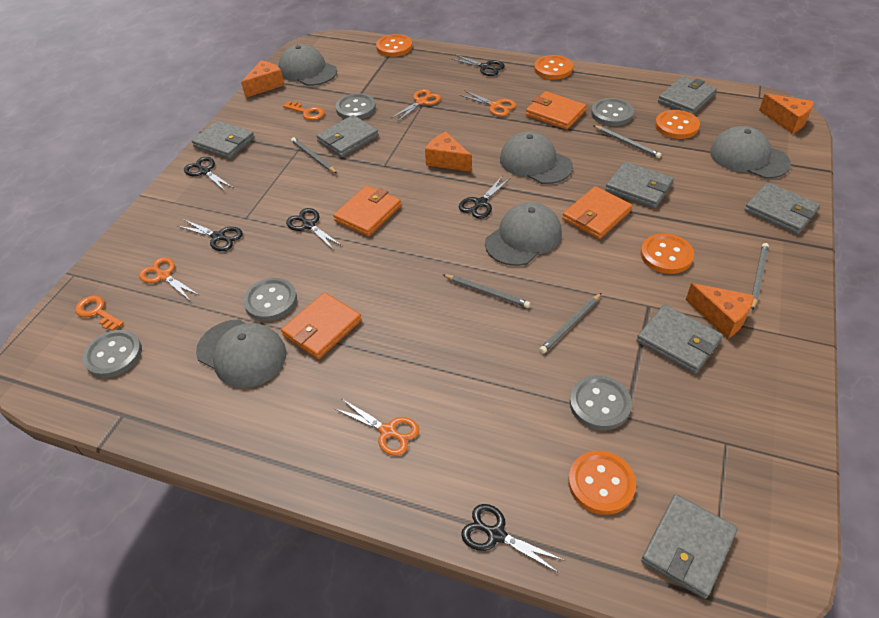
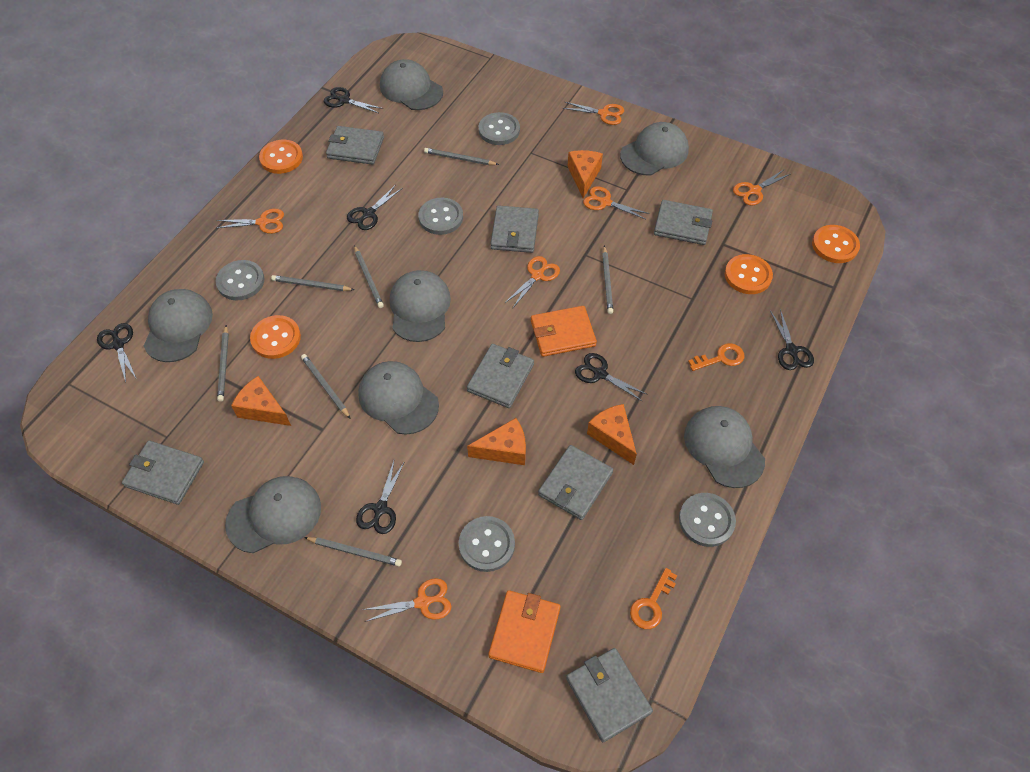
grey cap: [196,320,286,388] [278,44,337,86] [485,202,562,266] [500,131,573,184] [710,126,791,179] = 5 -> [144,289,213,362] [225,476,321,553] [358,361,439,435] [380,59,443,110] [390,270,451,342] [620,122,689,175] [684,406,765,488] = 7
grey pencil: [291,137,337,174] [442,274,530,308] [539,293,601,353] [593,125,661,158] [751,243,769,310] = 5 -> [217,325,229,402] [271,275,354,291] [301,354,351,419] [304,537,402,566] [354,245,384,308] [424,148,499,165] [602,246,613,314] = 7
orange button: [376,34,412,57] [534,55,573,80] [568,451,636,515] [641,233,694,274] [655,110,700,139] = 5 -> [250,315,301,359] [259,140,303,174] [725,254,773,294] [812,225,860,263] = 4
orange scissors: [139,257,200,300] [334,399,419,456] [391,89,441,122] [459,90,516,116] = 4 -> [217,209,284,234] [362,578,452,622] [505,256,560,308] [562,102,624,125] [583,186,649,219] [733,170,790,206] = 6
orange wallet: [281,292,362,359] [333,185,401,236] [526,91,586,130] [562,186,632,239] = 4 -> [488,590,561,673] [531,306,597,357] = 2

